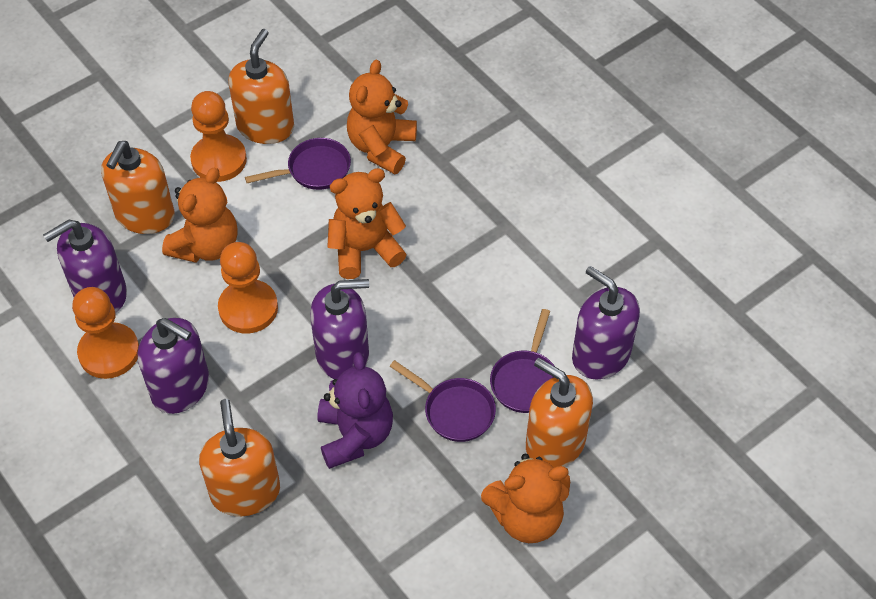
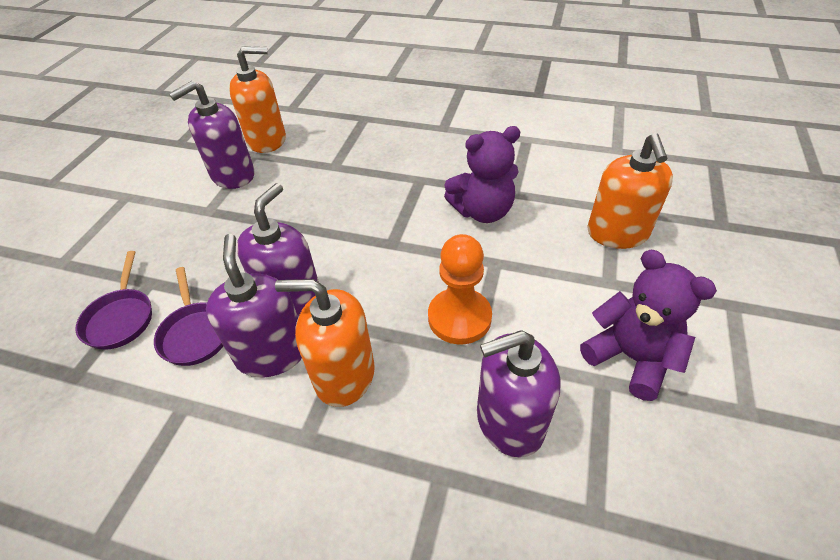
orange pawn: [72,287,139,379] [190,91,247,182] [218,242,278,333] = 3 -> [428,234,492,345] = 1
orange soap dispenser: [101,141,175,234] [199,399,280,516] [228,29,294,144] [526,358,593,468] = 4 -> [229,46,286,153] [275,279,375,407] [587,133,673,249] = 3
orange teddy bear: [162,168,237,263] [327,168,407,279] [347,60,417,174] [481,454,570,543] = 4 -> none = 0
purple pan: [245,138,351,190] [389,360,496,442] [490,309,554,413] = 3 -> [76,251,152,350] [154,267,223,366] = 2
purple teddy bear: [317,352,393,469] = 1 -> [444,126,520,223] [580,250,717,401] = 2

